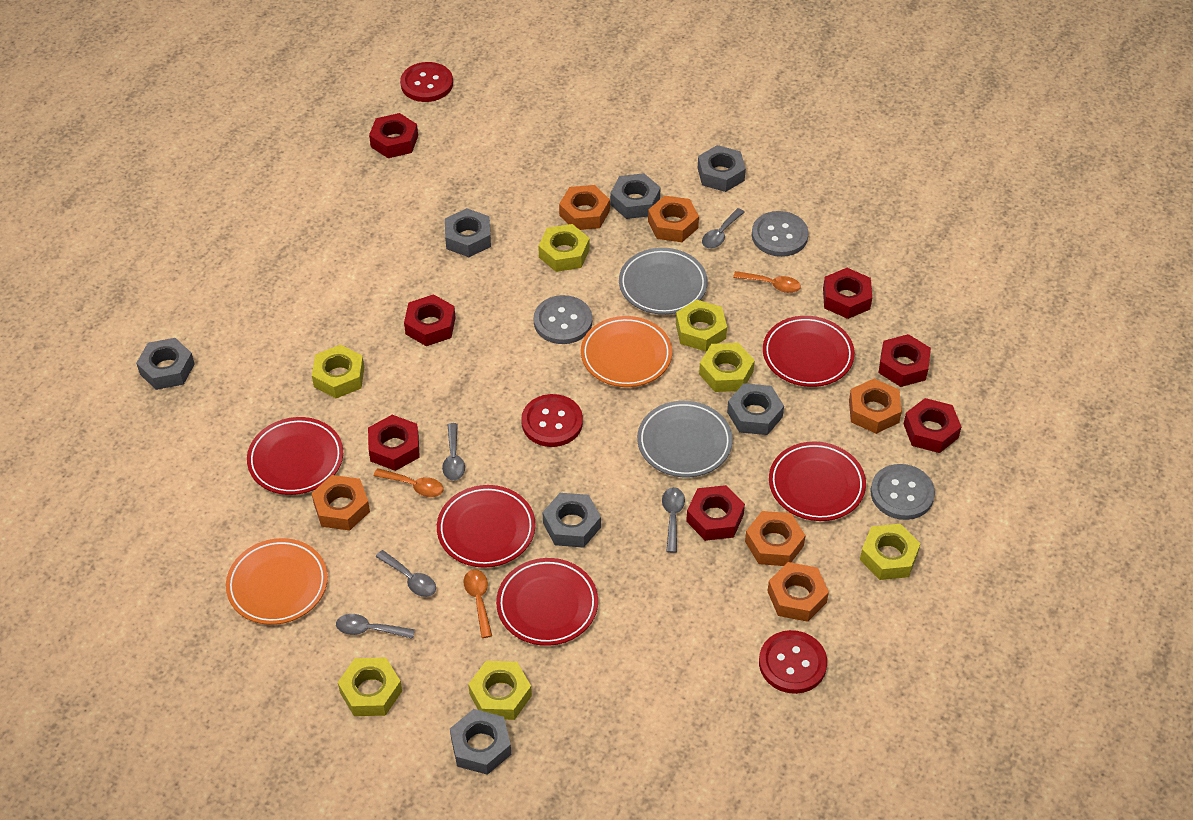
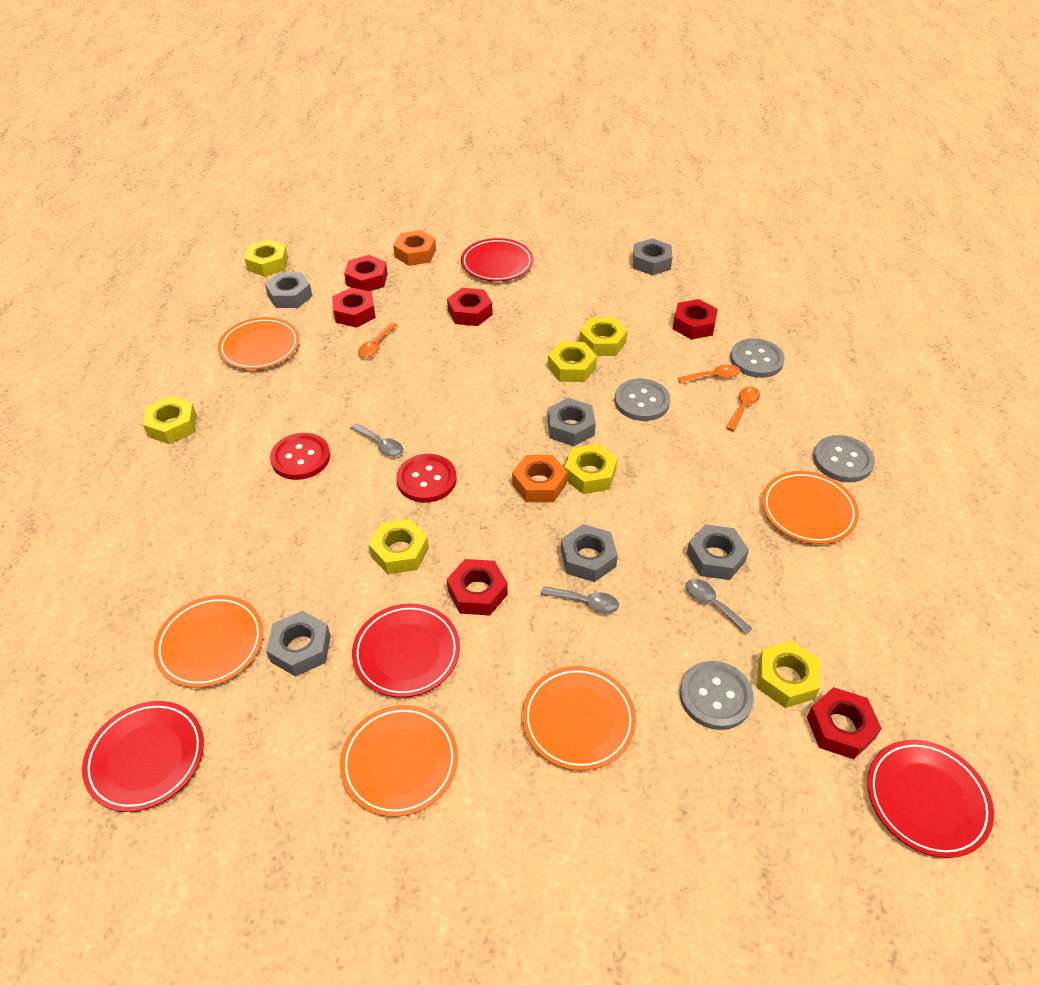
grey button: [534,295,592,344] [752,211,809,257] [871,464,935,520] = 3 -> [614,379,670,421] [680,661,754,730] [730,338,785,378] [813,435,875,482] = 4
grey nut: [136,338,195,390] [445,208,491,257] [450,709,511,775] [543,493,601,548] [610,173,661,219] [698,145,746,192] [727,383,784,435] = 7 -> [265,272,312,308] [266,611,331,677] [547,398,596,446] [561,524,618,582] [633,238,672,275] [687,524,749,580] = 6
grey plate: [619,248,708,315] [637,401,733,477] = 2 -> none = 0
grey spoon: [336,614,415,639] [376,550,436,597] [442,423,465,480] [662,487,685,553] [702,208,745,248] = 5 -> [350,423,403,457] [541,586,619,613] [686,579,753,635] = 3
orange nut: [311,475,370,531] [559,185,610,230] [648,196,699,242] [745,511,806,566] [767,562,829,622] [849,379,902,434] = 6 -> [393,230,436,266] [512,455,567,502] = 2
orange plate: [226,538,328,625] [581,316,672,387] = 2 -> [153,595,263,688] [218,317,299,370] [340,705,458,817] [522,666,636,771] [762,471,859,544] = 5
red button: [400,62,453,102] [521,394,583,447] [759,630,827,694] = 3 -> [270,433,330,480] [396,454,457,503] = 2
red nut: [368,415,420,471] [369,113,418,158] [404,294,456,346] [686,485,745,541] [823,268,872,319] [878,334,931,387] [904,398,961,453] = 7 -> [332,288,376,327] [344,255,388,291] [447,288,493,326] [447,559,508,615] [673,299,718,339] [807,687,882,759] = 6
red plate: [247,417,343,495] [437,485,536,568] [496,558,598,646] [763,316,855,387] [769,441,866,521] = 5 -> [82,701,204,812] [352,604,460,698] [461,238,533,281] [867,740,994,858] = 4

